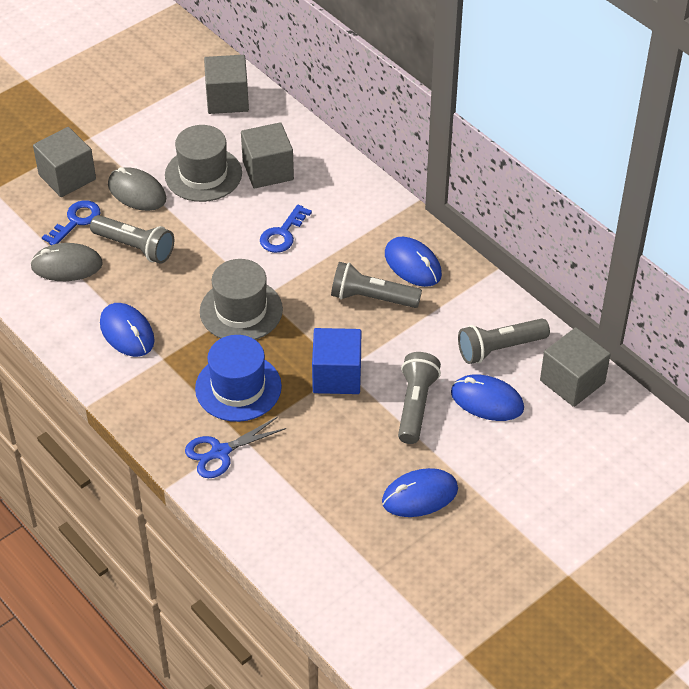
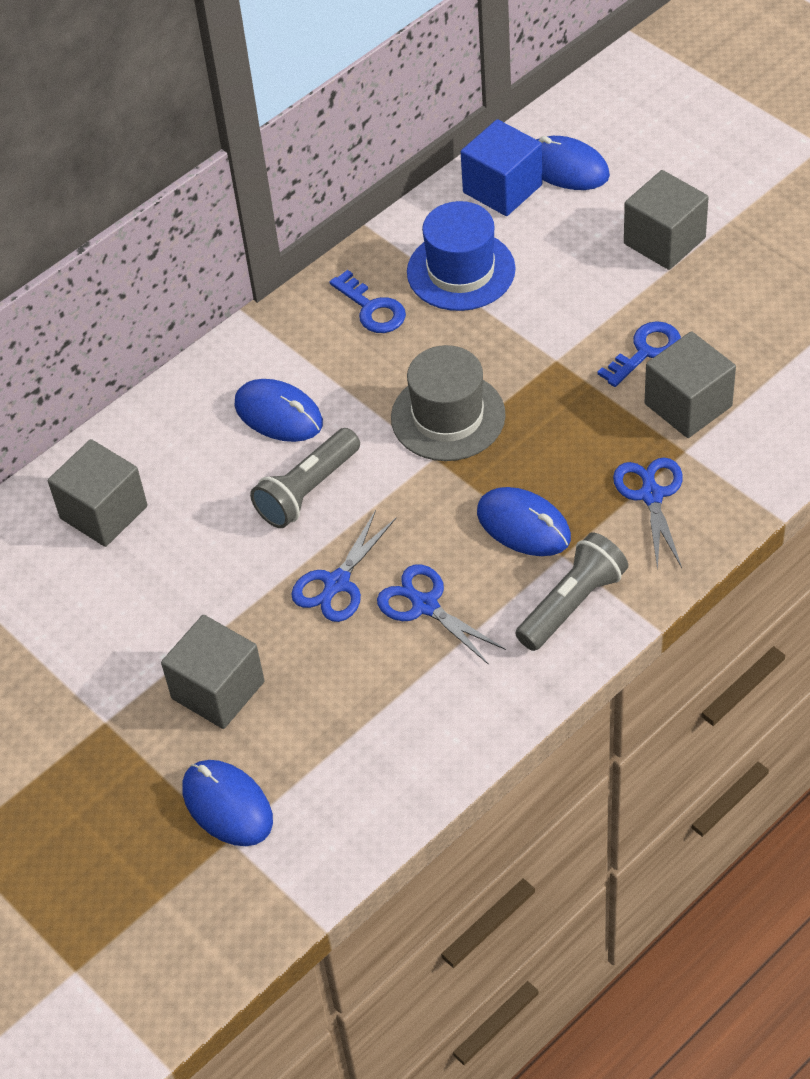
blue scissors: [185,417,286,478] = 1 -> [291,510,396,622] [377,564,506,665] [613,458,683,571] = 3
grey flashlight: [90,215,174,264] [331,262,422,308] [398,352,441,444] [458,319,550,364] = 4 -> [250,428,360,528] [515,533,628,651] = 2
grey hat: [165,125,242,202] [200,259,283,340] = 2 -> [391,345,506,461] = 1
grey mouse: [30,243,103,281] [108,167,166,211] = 2 -> none = 0

